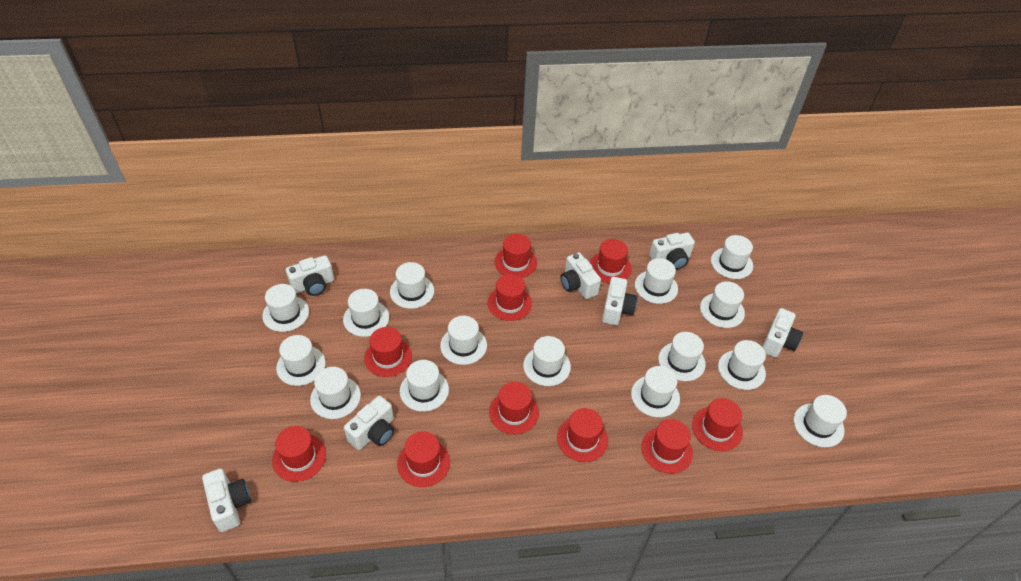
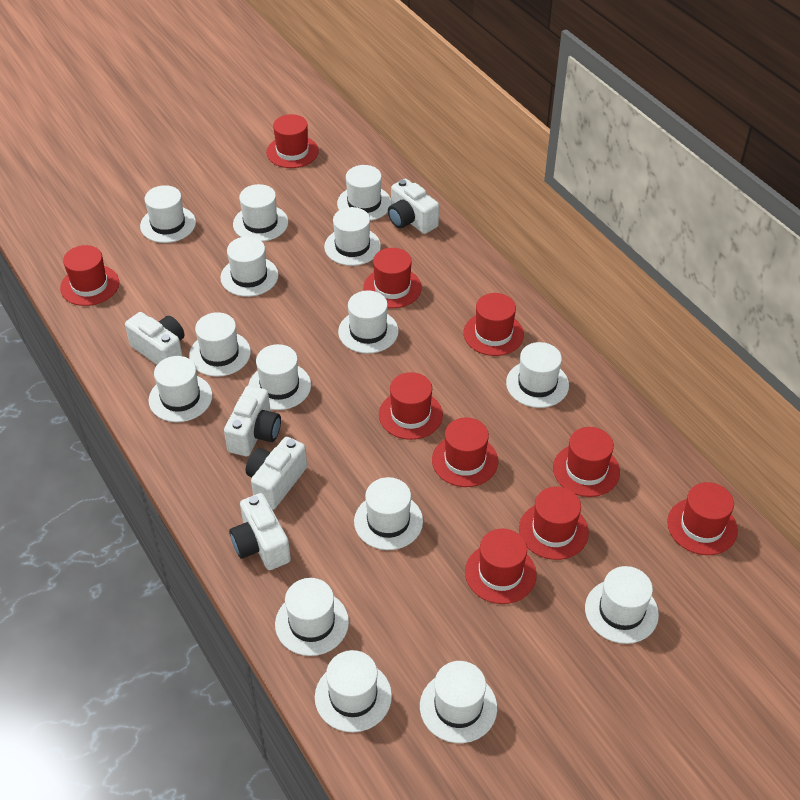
white camera: [202,468,251,532] [286,255,334,296] [344,396,394,450] [560,252,601,299] [602,277,637,325] [649,232,695,269] [762,308,803,358] = 7 -> [125,312,185,365] [224,386,281,456] [229,493,291,570] [246,437,307,510] [388,179,439,234] = 5

